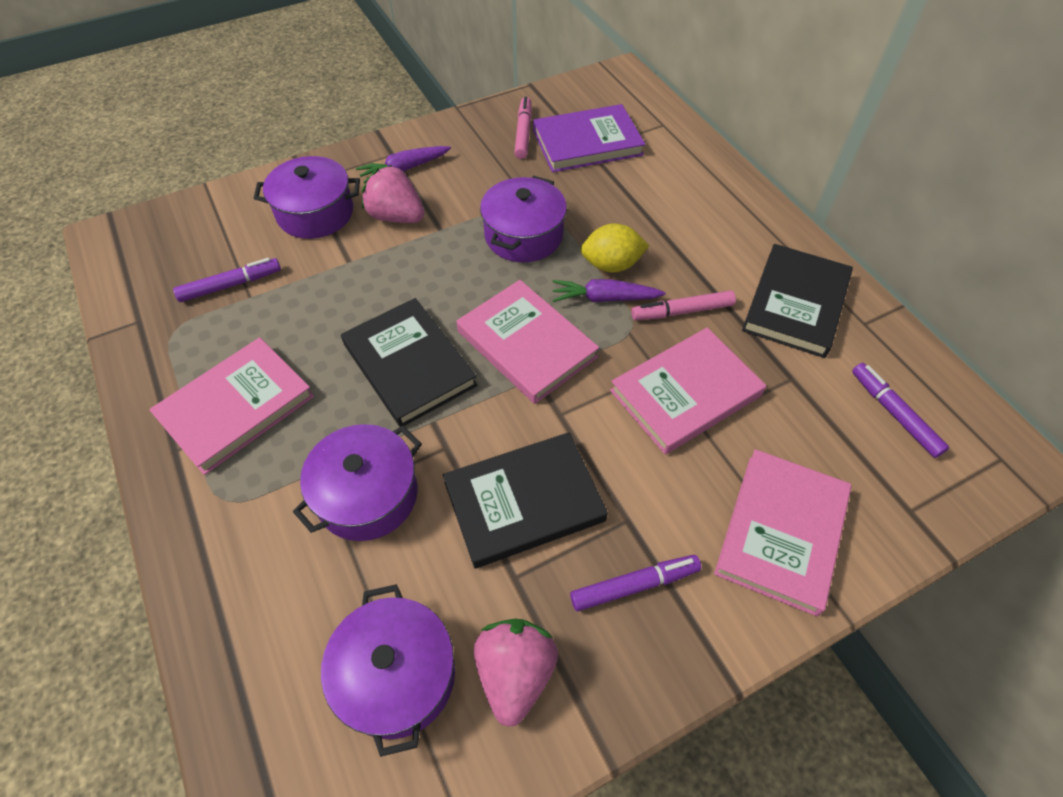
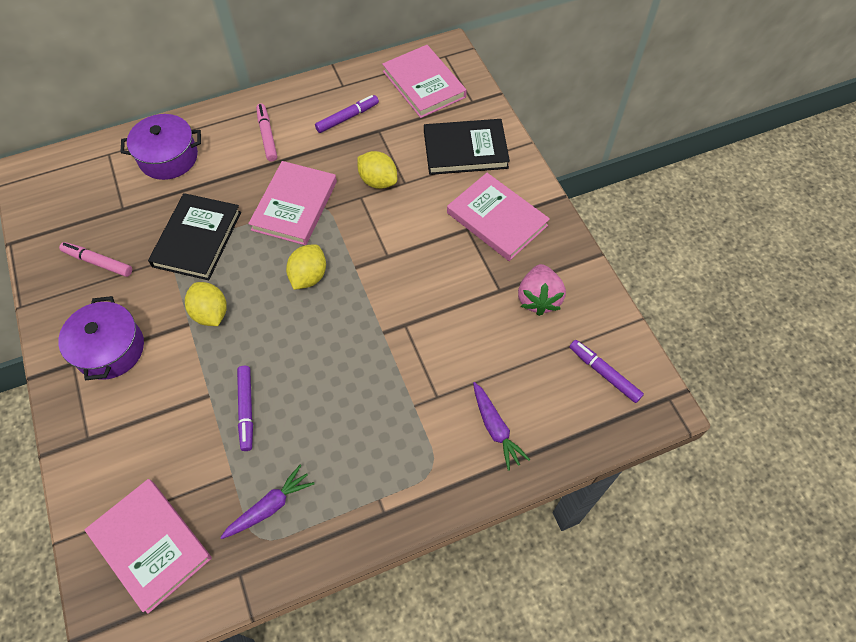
black book: [341,298,478,427] [443,432,608,569] [742,244,853,358] = 3 -> [148,193,241,280] [424,119,510,175] = 2
pink strawberry: [362,165,424,223] [474,618,558,727] = 2 -> [518,264,566,316] = 1
purple book: [533,104,645,172] = 1 -> none = 0
purple pot: [254,156,360,239] [293,424,422,541] [321,584,455,757] [480,176,567,262] = 4 -> [58,296,144,380] [120,114,201,180] = 2
yellow lemon: [580,224,649,272] = 1 -> [185,282,227,326] [286,244,326,290] [357,151,397,189] = 3

